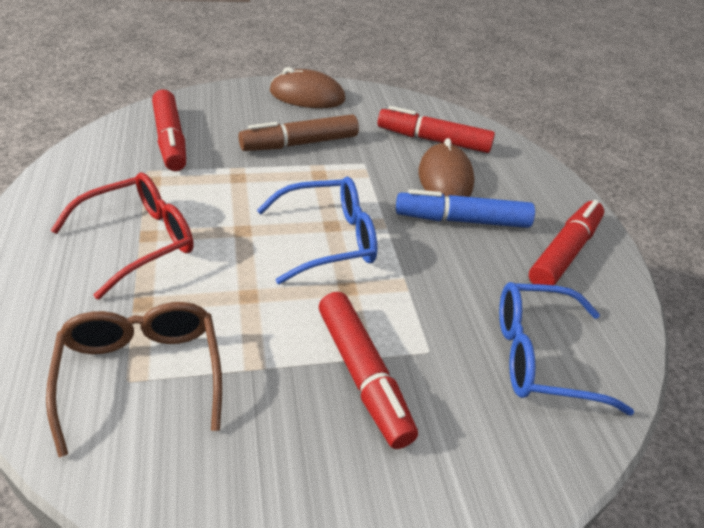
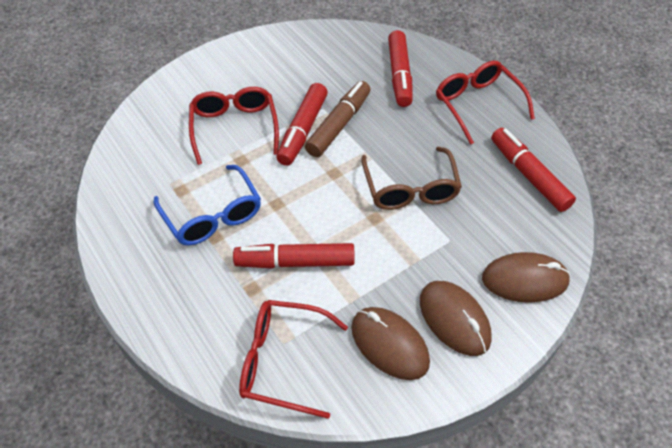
blue glasses: [257,177,377,284] [499,282,634,416] = 2 -> [154,165,261,245] = 1
blue marker: [396,189,535,228] = 1 -> none = 0
brown mouse: [270,67,345,108] [419,138,474,197] = 2 -> [351,307,430,380] [420,281,492,356] [482,252,571,303] = 3
red glasses: [51,173,194,300] = 1 -> [189,87,279,165] [239,300,348,419] [436,61,535,145] = 3

